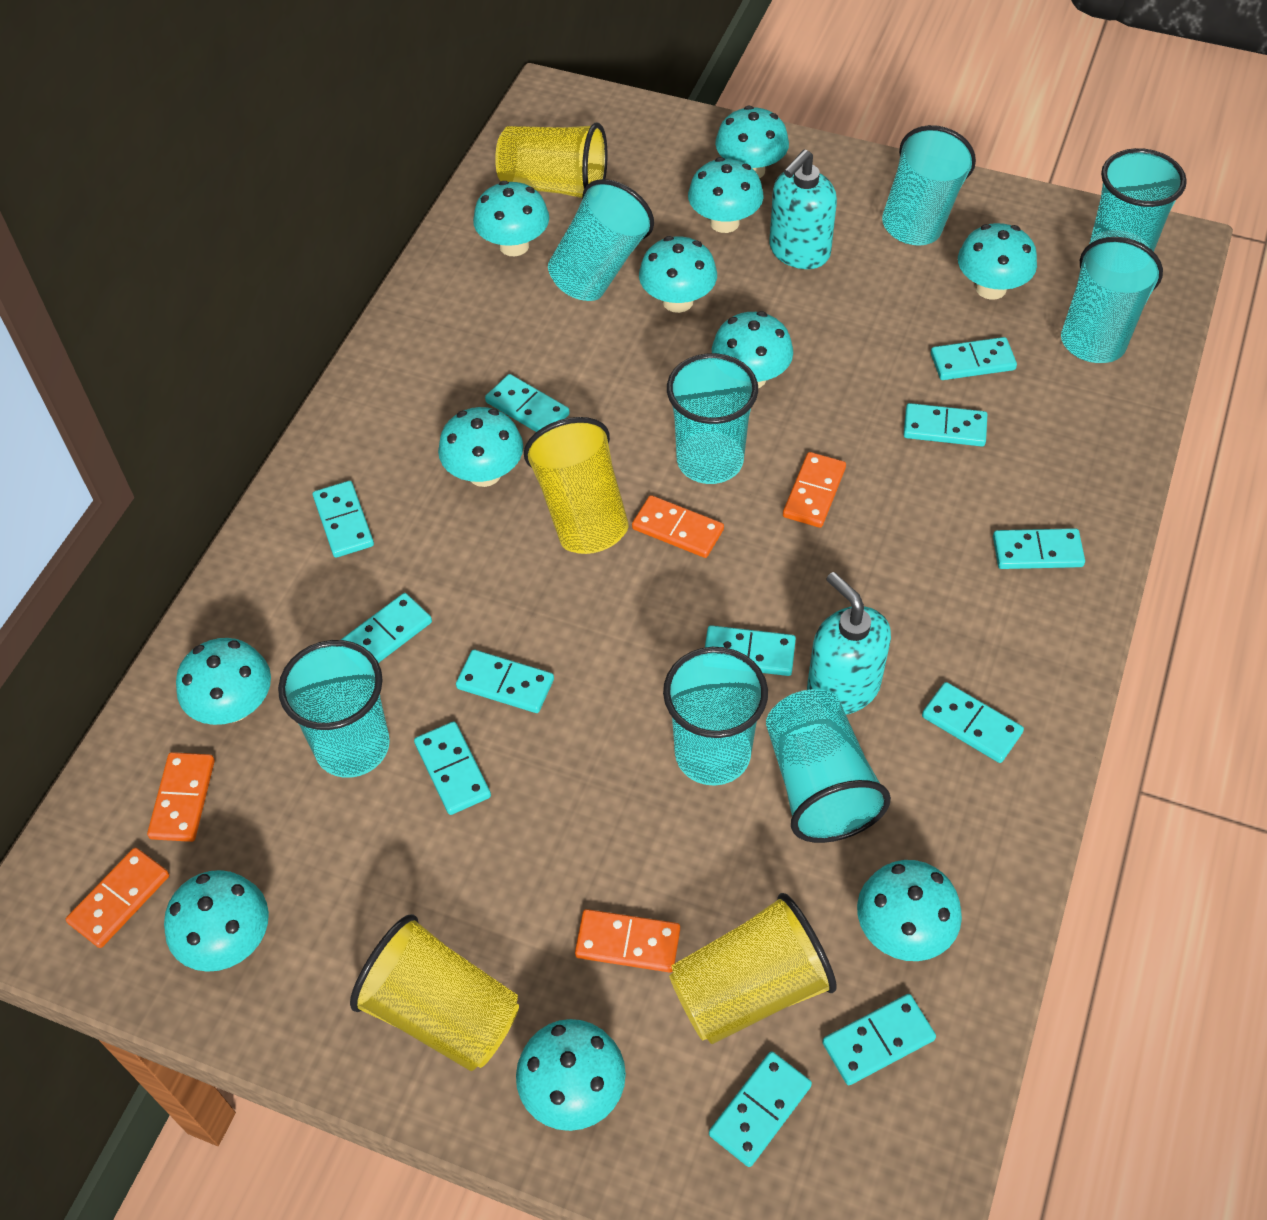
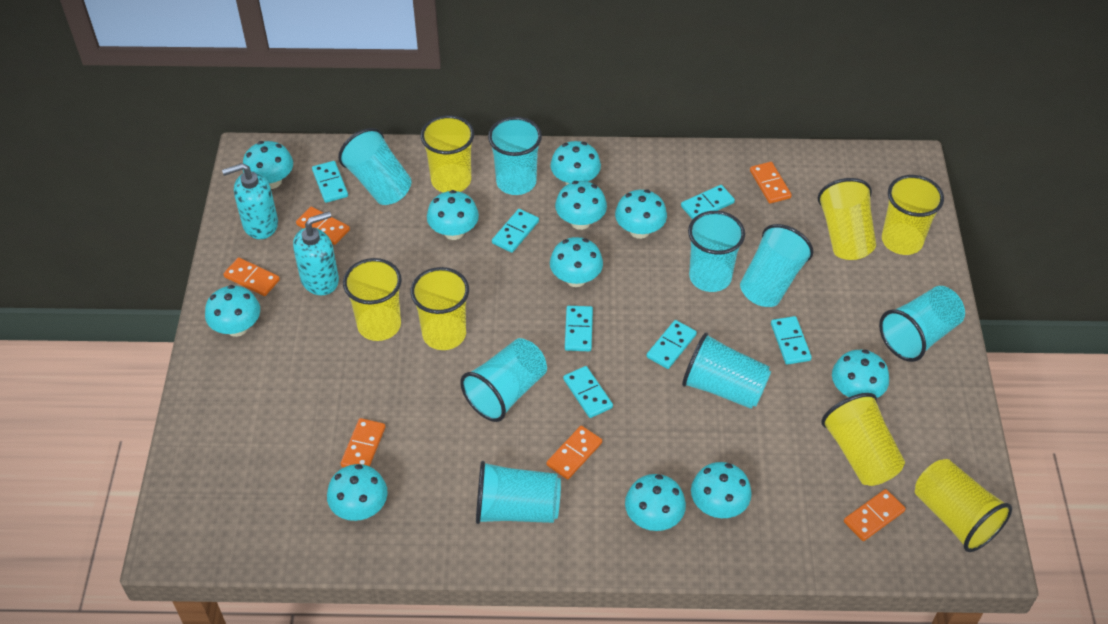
orange domino: [66,847,169,948] [147,752,215,842] [575,909,680,973] [632,495,724,558] [783,452,846,528] = 5 -> [223,257,280,296] [296,207,350,245] [340,418,385,467] [546,426,602,480] [750,162,792,204] [844,489,906,541] = 6
turquoise domino: [313,481,374,558] [341,593,432,663] [414,722,491,815] [456,650,554,713] [485,374,570,432] [705,625,796,676] [709,1051,812,1167] [822,994,936,1085] [904,403,987,447] [922,682,1024,763] [931,337,1017,380] [993,528,1085,569] = 12 -> [312,161,348,203] [492,209,539,253] [563,366,613,418] [565,306,593,351] [647,320,697,369] [681,185,735,220] [771,316,812,365] = 7
yellow cup: [350,914,519,1071] [495,123,607,198] [524,417,629,554] [669,893,837,1044] = 4 -> [343,258,402,341] [410,267,469,350] [421,115,474,192] [818,178,876,260] [821,393,905,486] [882,175,944,255] [915,459,1012,552] = 7

